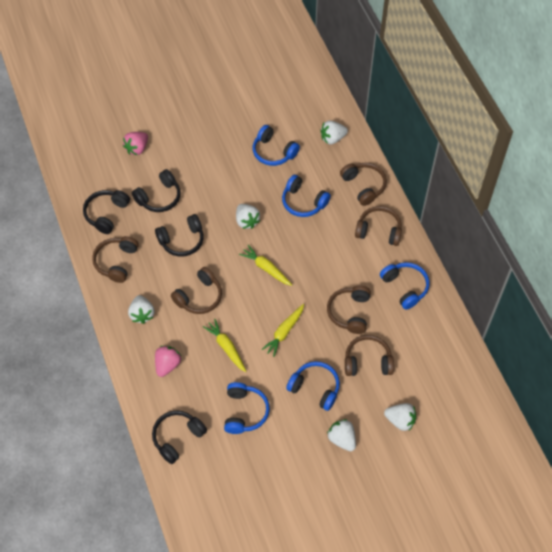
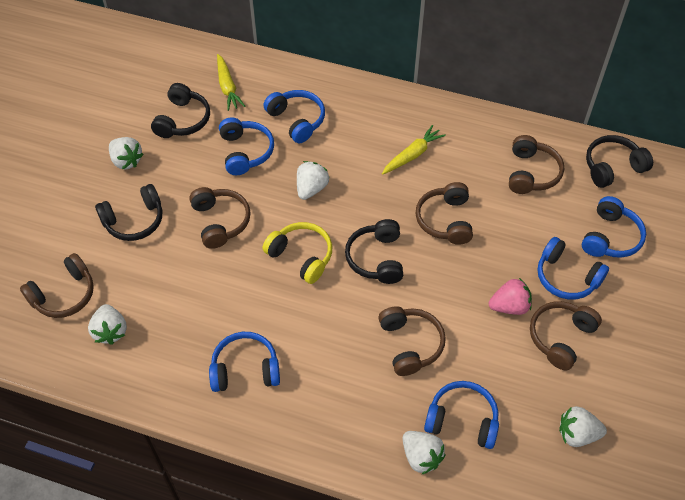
blue headphones: [224,382,270,434] [253,125,300,166] [282,175,331,217] [286,361,340,411] [380,262,430,310] = 5 -> [209,332,280,392] [219,117,274,175] [263,90,325,143] [424,381,499,449] [537,237,609,300] [582,196,646,258] = 6
pink strawberry: [123,132,148,155] [155,346,181,377] = 2 -> [489,278,532,315] = 1
yellow carrot: [203,319,247,372] [239,245,292,286] [261,304,304,357] = 3 -> [217,54,245,111] [382,125,446,175] = 2
yellow headphones: none = 0 -> [263,222,332,284] = 1

